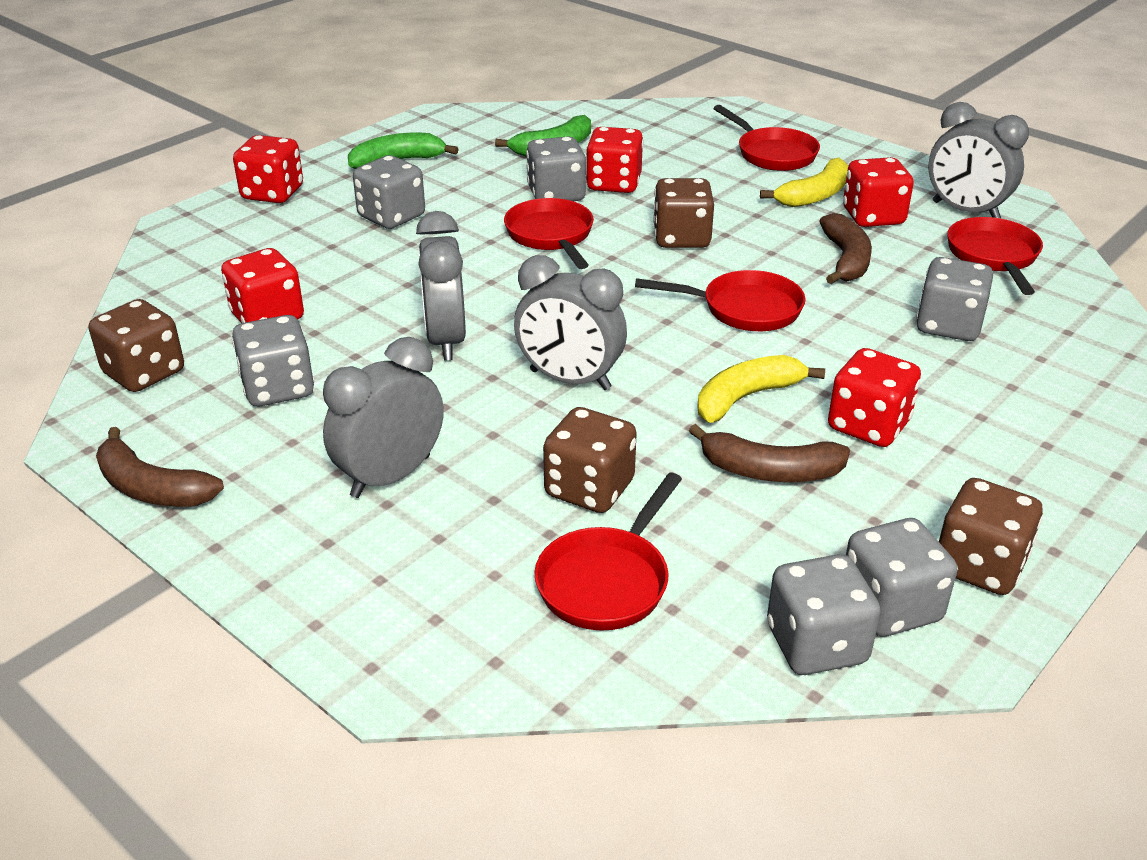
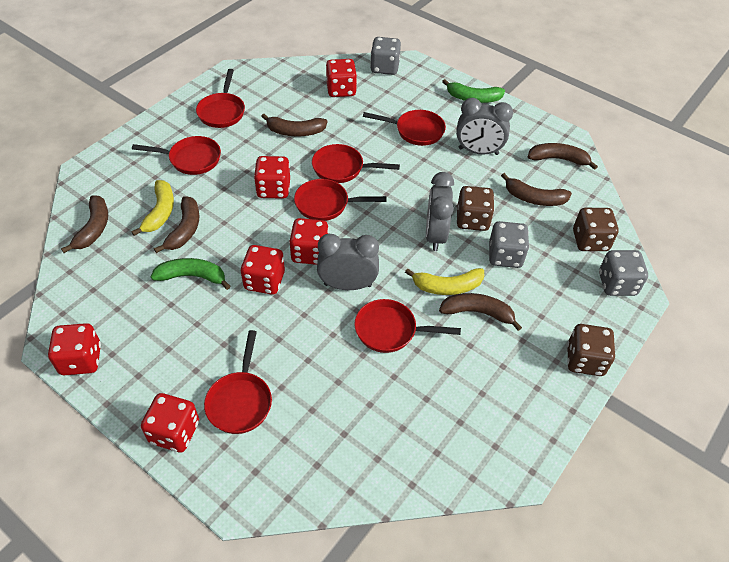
brown banana: [96,427,224,507] [689,424,850,482] [820,213,872,284] = 3 -> [61,195,108,253] [154,196,200,253] [261,114,328,136] [439,293,522,331] [501,173,572,206] [528,143,598,170] = 6
brown dice: [89,299,184,392] [543,407,637,513] [653,178,714,248] [939,478,1043,595] = 4 -> [457,186,494,231] [567,324,615,376] [573,208,619,251] = 3
grey clock: [323,337,444,498] [416,211,466,361] [514,255,627,390] [928,102,1029,218] = 4 -> [317,234,379,290] [426,172,454,251] [456,98,513,155] = 3
grey dice: [232,315,314,406] [353,155,425,229] [526,136,586,201] [767,554,881,675] [846,518,957,637] [916,257,993,341] = 6 -> [370,37,401,75] [489,221,529,268] [599,250,648,296] = 3
red dice: [221,248,304,323] [233,135,303,203] [586,127,643,193] [828,348,921,447] [843,157,914,227] = 5 -> [48,323,101,375] [141,393,199,452] [241,245,285,295] [254,156,290,199] [289,218,329,265] [326,59,357,97] = 6
red pan: [504,198,594,269] [534,472,682,631] [635,270,805,331] [713,105,820,171] [947,217,1043,295] = 5 -> [132,136,221,175] [196,69,245,128] [204,330,272,434] [294,179,387,221] [312,144,400,183] [354,299,461,353] [363,110,446,146] = 7

